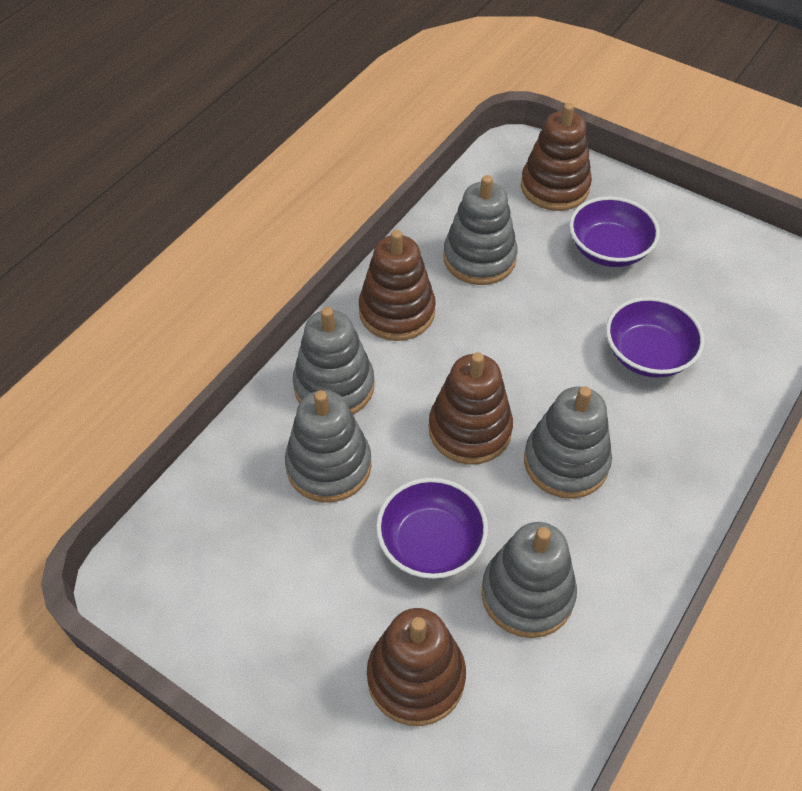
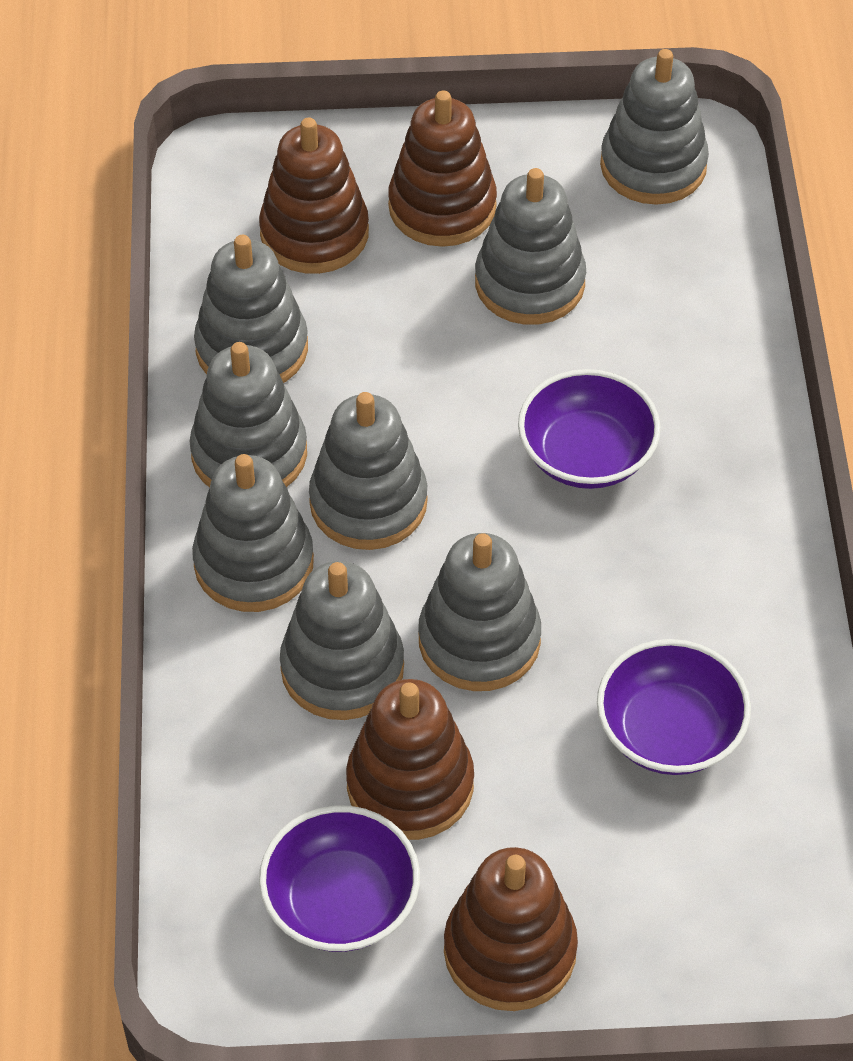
grey stacking toy: [285,390,372,503] [293,307,375,414] [443,175,518,285] [481,522,577,638] [524,386,612,499] = 5 -> [189,342,307,487] [192,454,314,612] [194,235,308,383] [280,561,404,720] [309,392,428,550] [418,533,541,691] [475,168,586,325] [600,49,709,205] = 8

